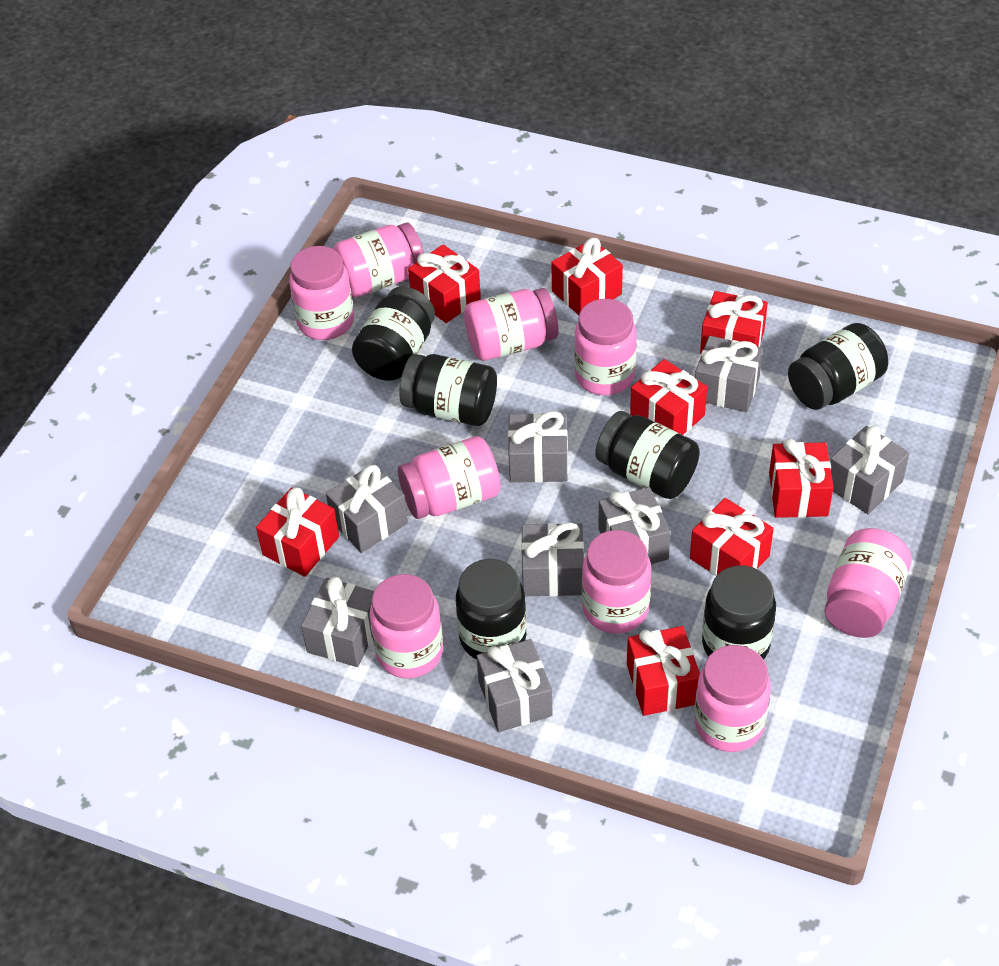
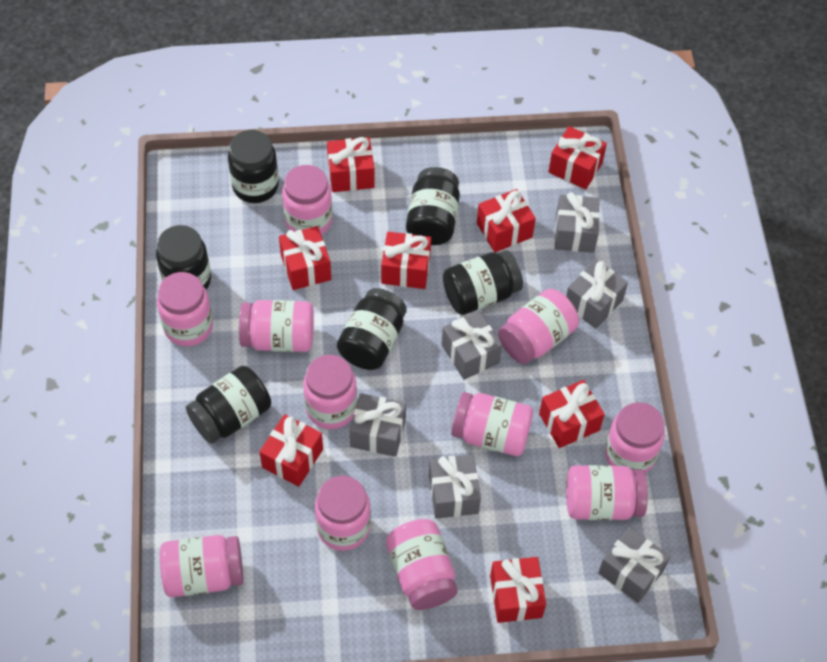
grey gift: [301,577,374,667] [326,464,408,553] [477,639,553,732] [508,411,568,483] [521,522,584,597] [598,487,671,564] [695,336,763,412] [830,426,909,514] = 8 -> [350,393,406,457] [429,454,481,519] [442,311,502,380] [555,192,600,253] [566,259,628,329] [598,527,670,603] = 6
pink jar: [289,246,354,340] [333,222,424,297] [370,574,443,678] [398,436,501,519] [464,288,558,361] [574,299,637,395] [582,530,651,634] [694,645,771,752] [825,528,912,638] = 9 -> [157,272,213,347] [160,535,244,597] [239,300,314,352] [282,165,332,235] [303,355,357,429] [315,476,371,551] [386,519,458,610] [451,392,533,456] [498,289,579,364] [566,465,648,520] [605,402,665,473] = 11

